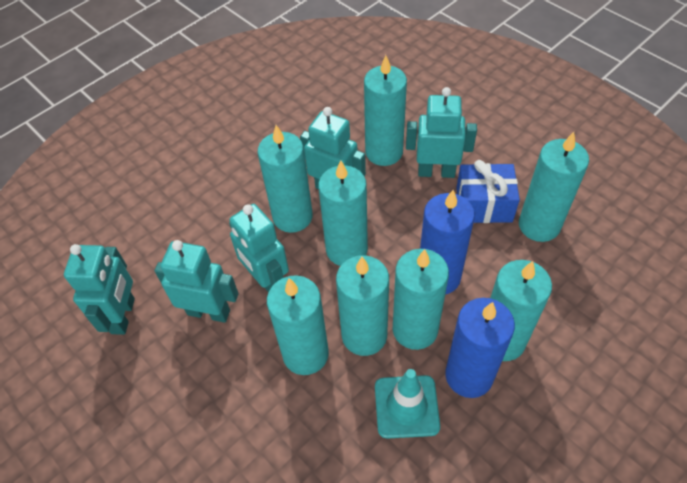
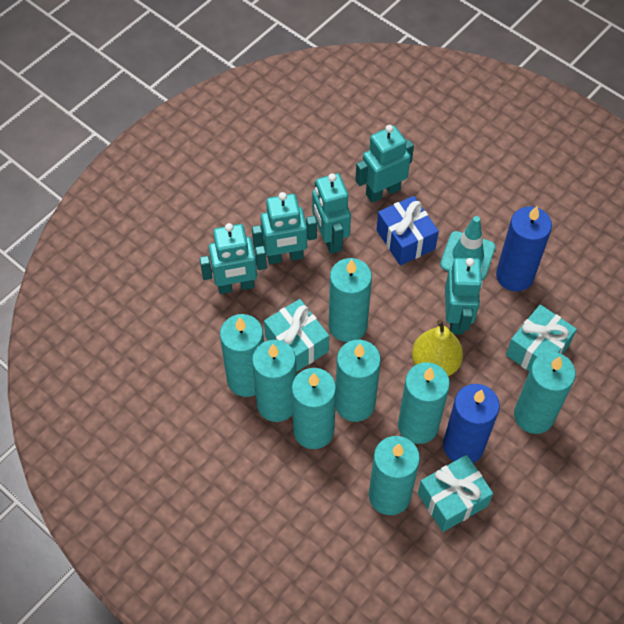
turquoise gift: none = 0 -> [264,299,329,372] [418,455,493,532] [506,305,577,371] = 3
yellow pear: none = 0 -> [412,320,463,376] = 1

